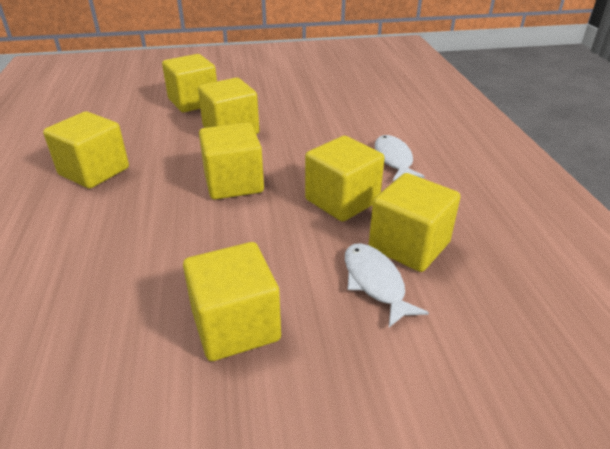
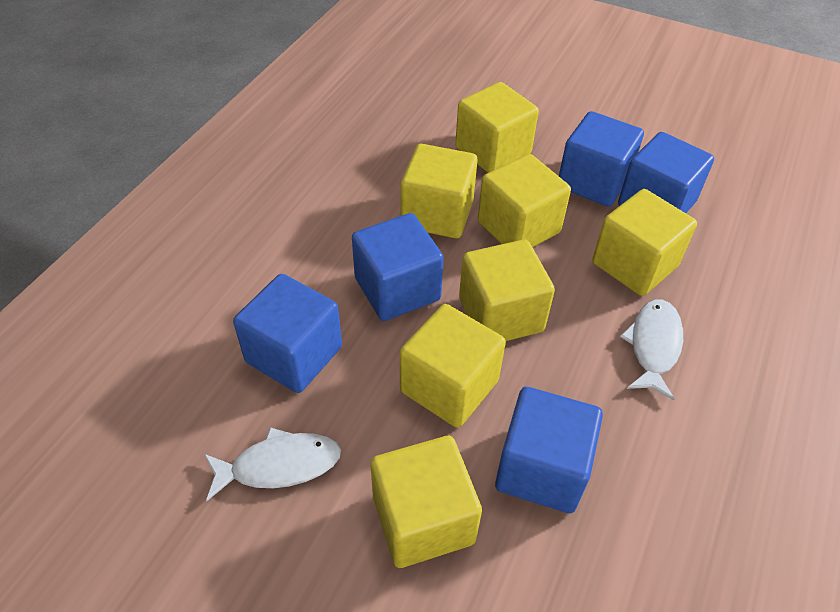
blue cube: none = 0 -> [233,274,342,393] [352,213,444,321] [495,387,603,513] [559,111,644,206] [618,132,714,213] = 5

